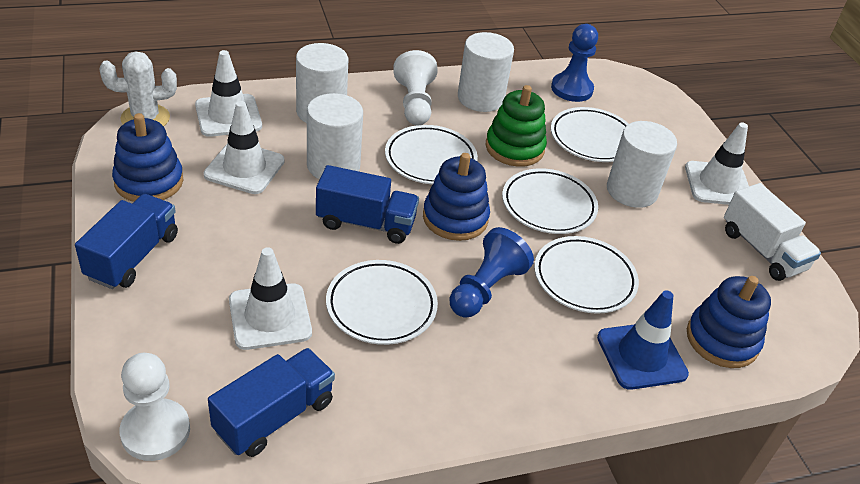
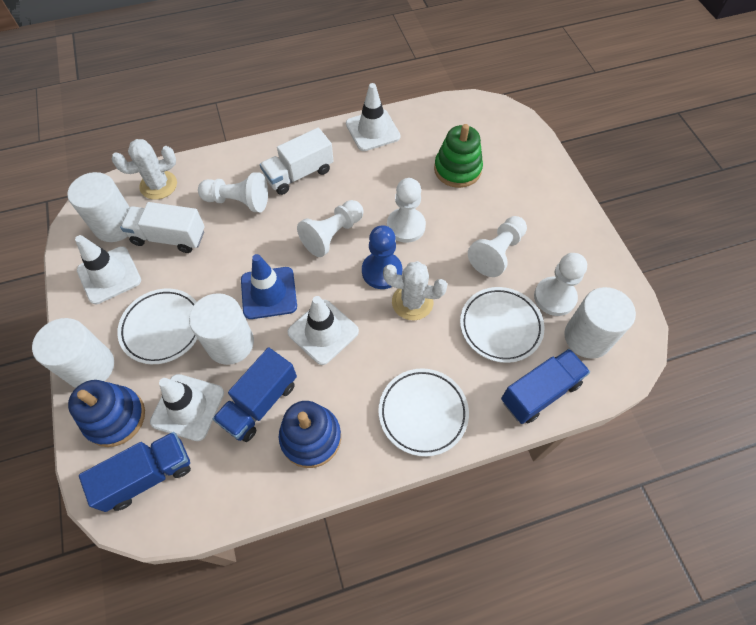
blue pawn: [450,227,534,318] [551,24,598,102] = 2 -> [362,225,402,289] = 1
blue stacking toy: [112,113,183,202] [423,153,490,241] [687,276,771,368] = 3 -> [68,380,145,447] [279,401,341,468] = 2
white cactus: [100,51,177,126] = 1 -> [112,139,177,200] [383,261,447,320] = 2
white pawn: [119,353,190,461] [393,50,438,125] = 2 -> [198,172,268,212] [297,200,364,257] [387,178,426,243] [468,216,527,277] [534,253,587,316] = 5
white plate: [326,260,438,345] [385,125,478,184] [502,168,598,234] [534,236,639,314] [551,107,629,162] = 5 -> [117,289,197,364] [378,368,469,457] [460,287,544,363] = 3
white truck: [724,183,821,281] = 1 -> [120,202,205,253] [260,128,333,195] = 2

